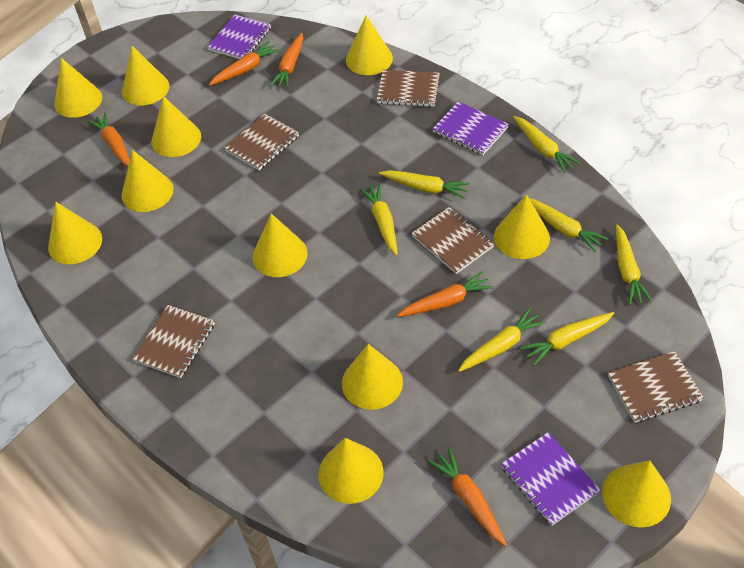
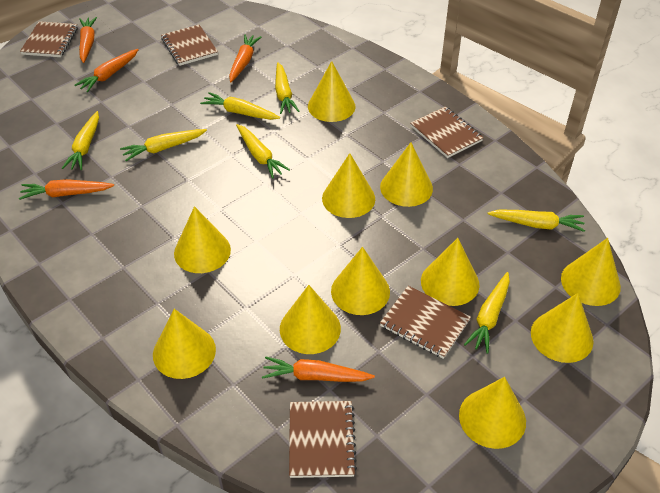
purple notebook: [207,15,271,59] [432,101,509,155] [501,432,600,526] = 3 -> none = 0

